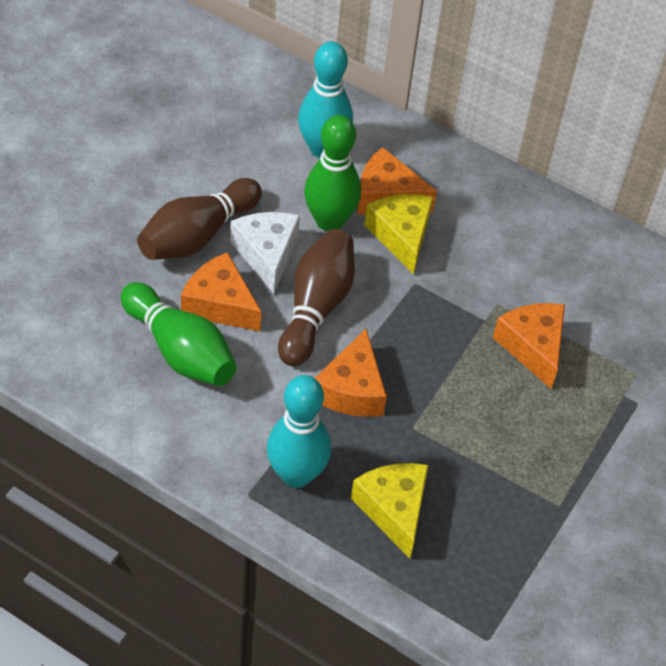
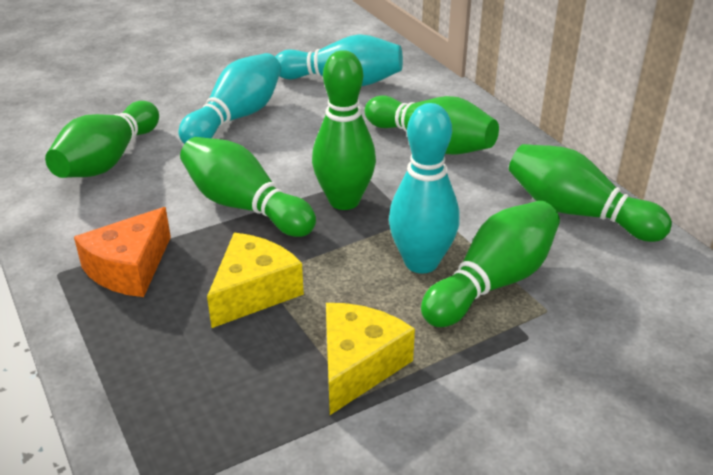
brown bowling pin: [137,178,262,260] [278,229,355,366] = 2 -> none = 0
green bowling pin: [121,282,237,386] [304,115,361,231] = 2 -> [45,101,159,178] [180,137,316,237] [312,50,376,210] [365,95,499,154] [421,201,560,327] [509,144,672,242] = 6
orange cheese: [181,252,262,332] [315,329,387,417] [358,147,437,214] [493,303,565,389] = 4 -> [74,207,171,297] = 1
turquoise bowling pin: [267,375,331,488] [298,41,353,158] = 2 -> [178,53,281,144] [275,34,403,86] [389,103,460,274] = 3
white cheese: [230,212,300,294] = 1 -> none = 0

